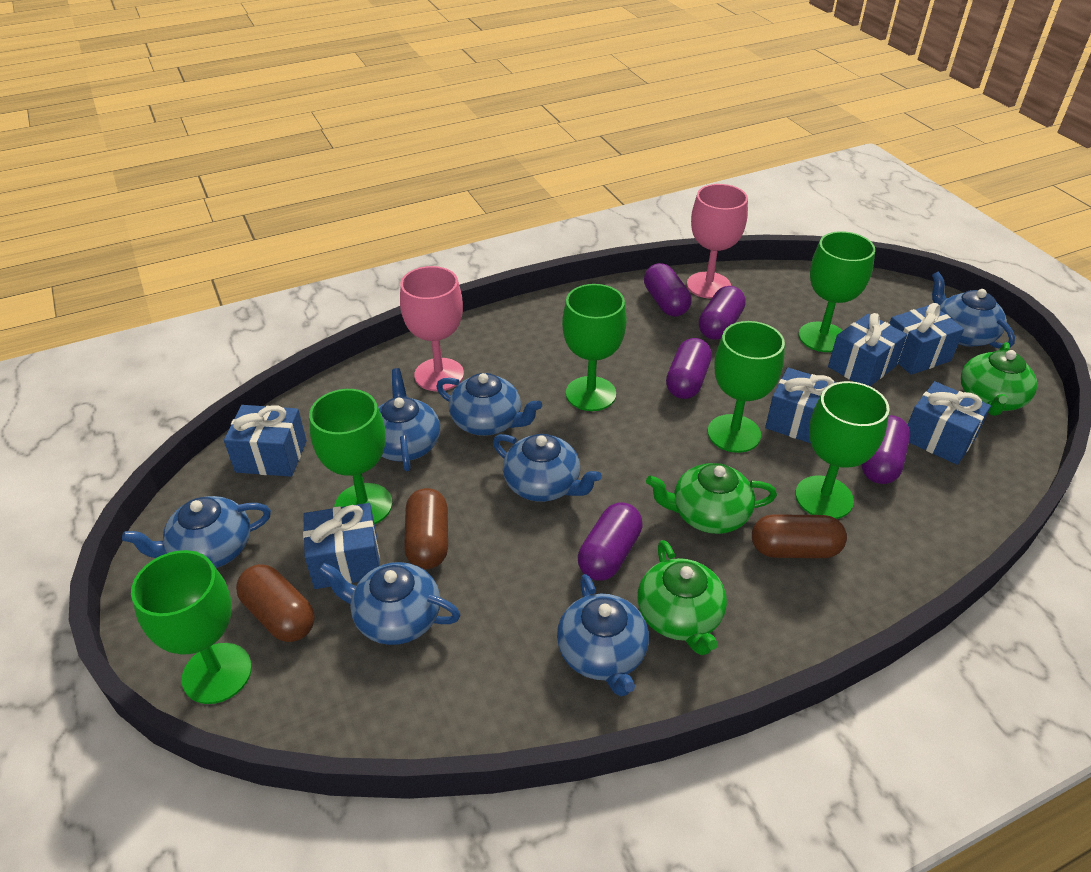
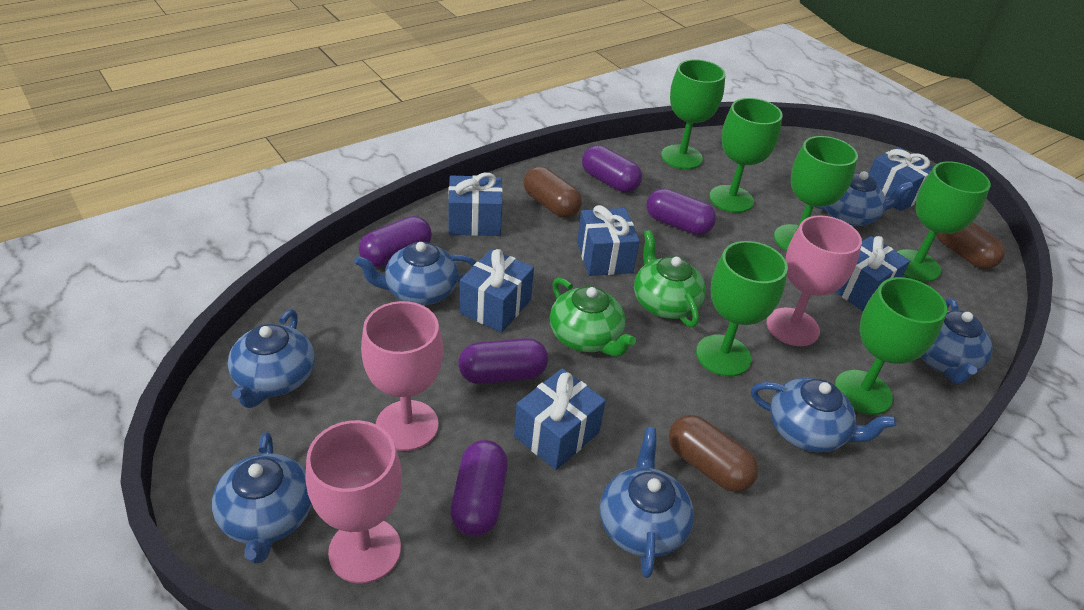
green teapot: [637,540,727,655] [646,463,777,534] [961,342,1037,416] = 3 -> [550,277,636,357] [634,230,706,327] = 2
pink goblet: [400,266,464,391] [687,184,748,299] = 2 -> [306,420,402,584] [361,301,443,451] [766,215,862,346] = 3

